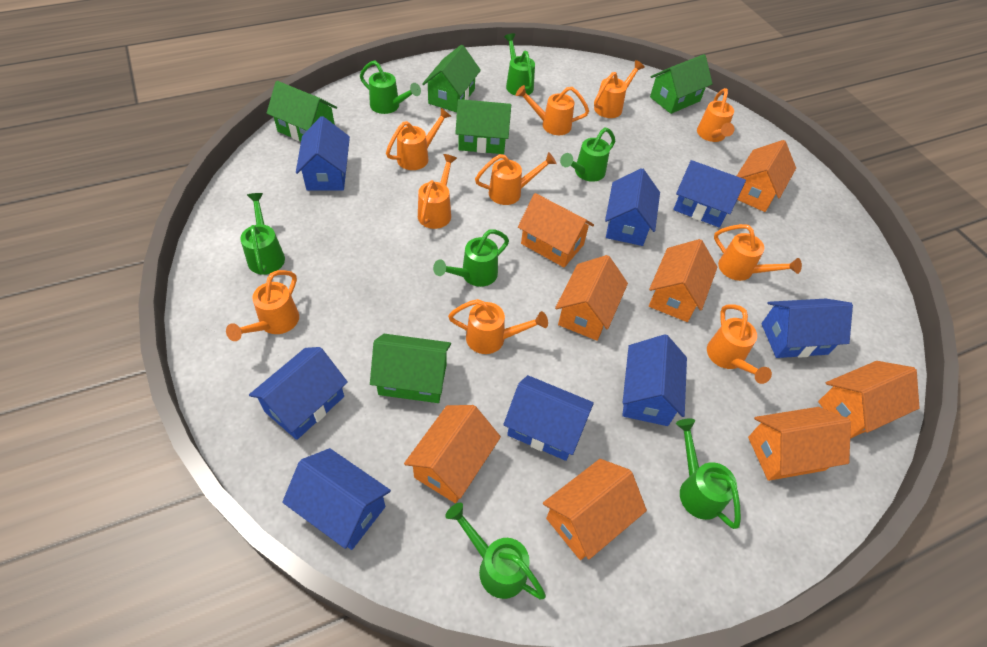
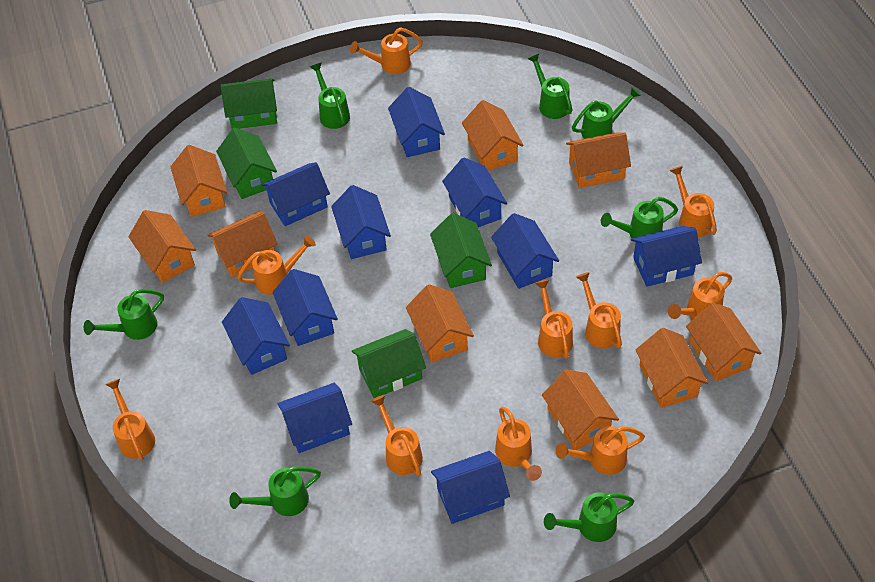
blue house: [249,347,348,440] [282,448,391,550] [296,116,350,191] [503,375,594,461] [605,168,660,246] [622,334,687,426] [673,160,746,228] [761,299,853,358] = 8 -> [222,297,290,375] [261,162,330,226] [273,269,338,346] [277,383,352,453] [331,185,391,259] [388,87,445,157] [431,451,510,524] [442,158,507,227] [491,213,559,289] [631,226,702,287] = 10
green house: [267,81,337,141] [370,334,451,403] [422,45,481,113] [455,99,511,154] [650,54,713,114] = 5 -> [216,128,277,199] [221,78,277,129] [352,329,426,398] [430,213,492,288] = 4
orange house: [404,405,501,503] [518,193,594,267] [543,459,647,560] [555,255,628,341] [649,239,717,322] [737,140,796,212] [748,407,851,481] [818,361,919,439] = 8 -> [128,210,196,283] [171,145,227,217] [208,212,278,278] [406,284,474,362] [462,100,524,171] [542,369,619,450] [566,132,631,188] [635,328,708,408] [686,302,762,382] = 9

